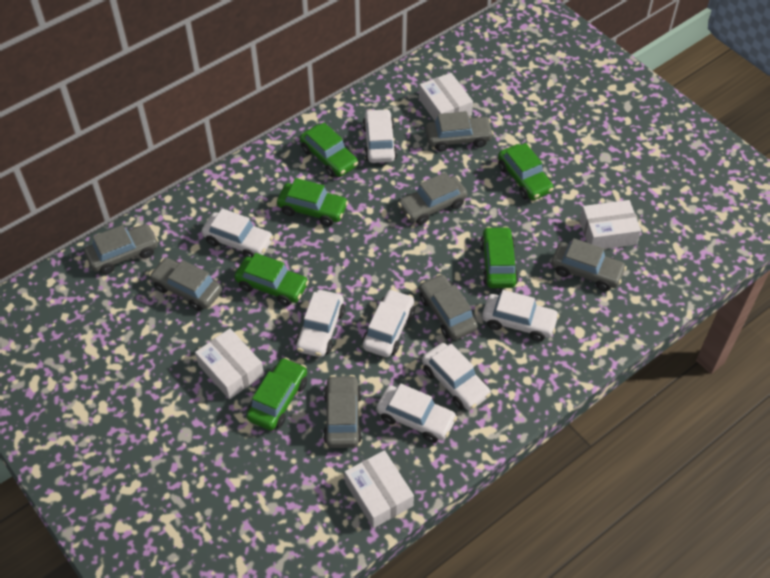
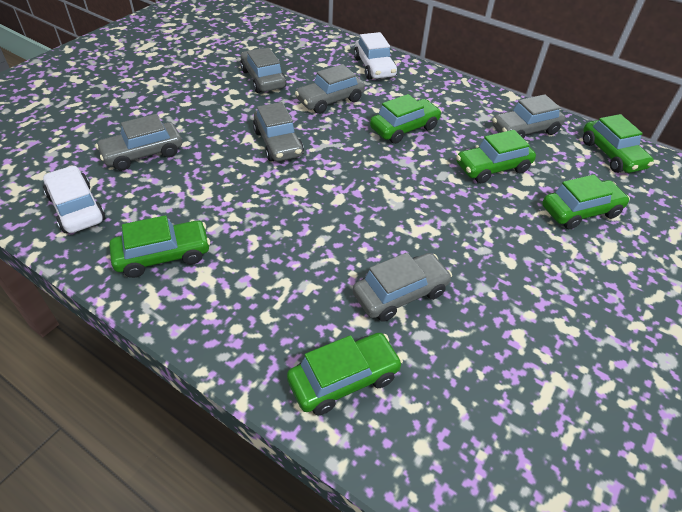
grey car: [84,224,159,274] [149,258,222,311] [323,375,362,448] [398,172,467,225] [419,274,478,340] [426,111,494,151] [551,238,627,291] = 7 -> [95,114,182,171] [240,48,286,93] [253,102,304,162] [295,64,365,114] [353,253,452,322] [492,94,565,139] = 6
white box: [195,328,264,399] [345,450,414,528] [419,73,473,121] [579,200,641,249] = 4 -> none = 0
white car: [202,208,274,257] [295,290,345,357] [362,109,397,163] [362,289,415,357] [376,383,457,443] [422,343,491,410] [482,290,560,341] = 7 -> [43,165,105,233] [354,32,397,79] = 2

